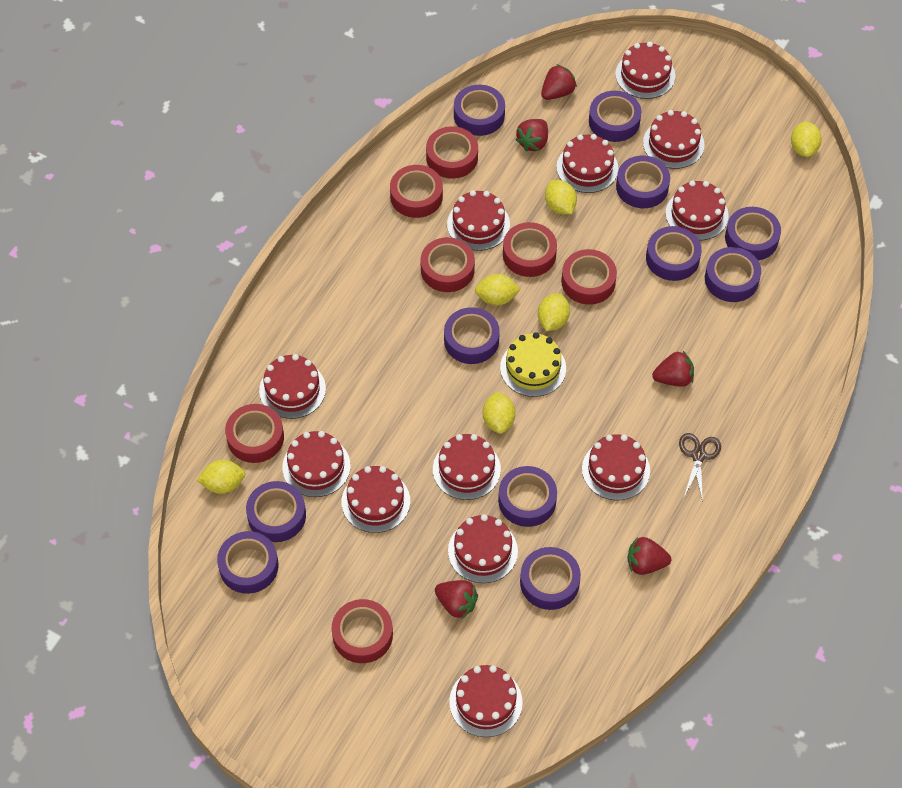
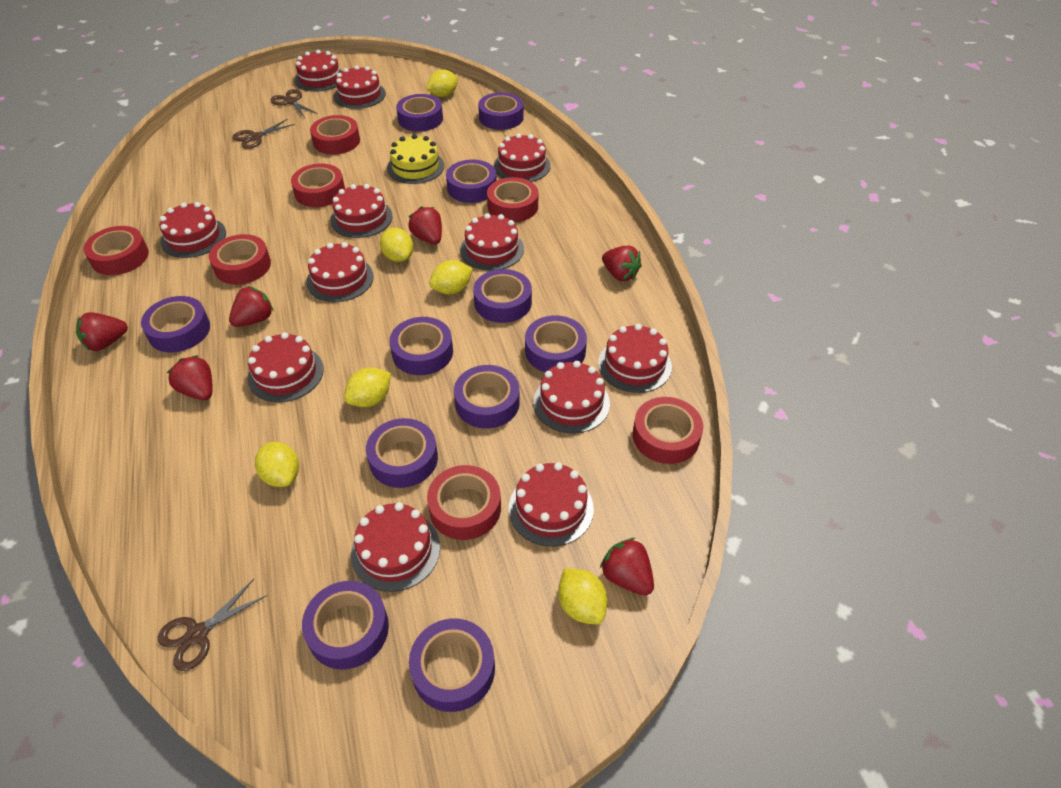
brown scissors: [679,433,721,502] = 1 -> [158,579,268,671] [233,119,295,149] [271,89,318,118] = 3
red strawberry: [435,580,478,619] [516,119,548,151] [541,64,577,100] [627,537,671,575] [652,351,694,387] = 5 -> [76,312,128,351] [167,355,212,400] [229,286,273,327] [408,206,442,244] [600,538,654,595] [602,246,642,281] = 6

